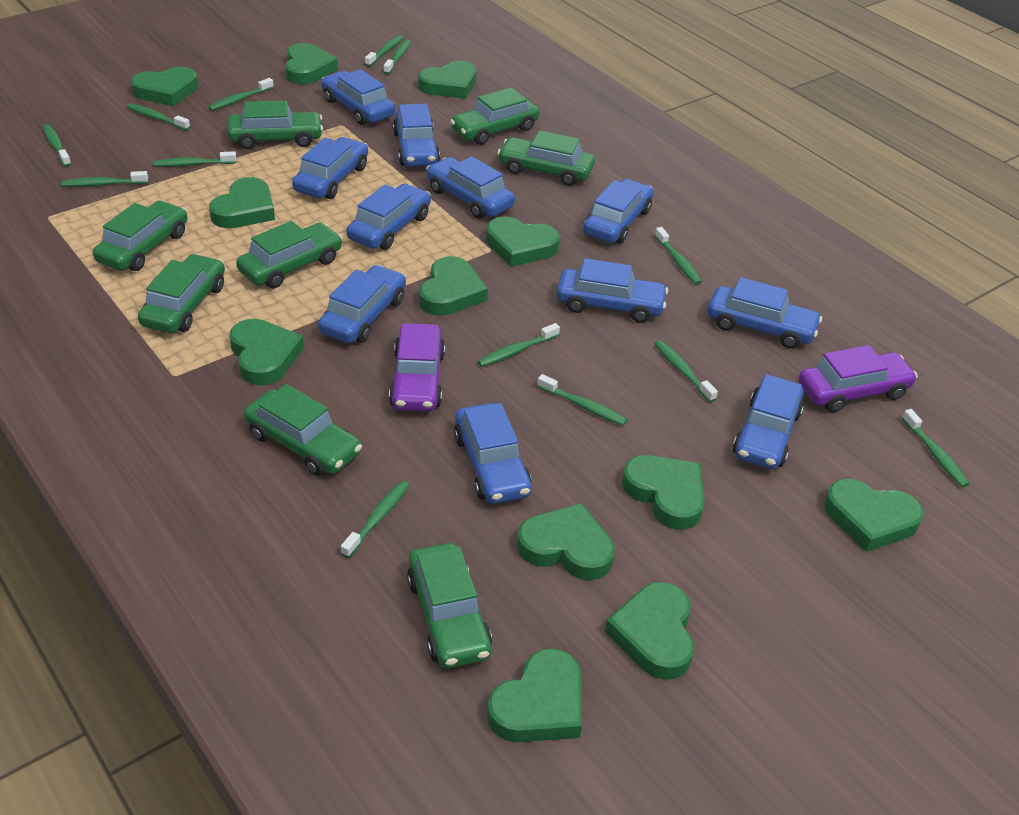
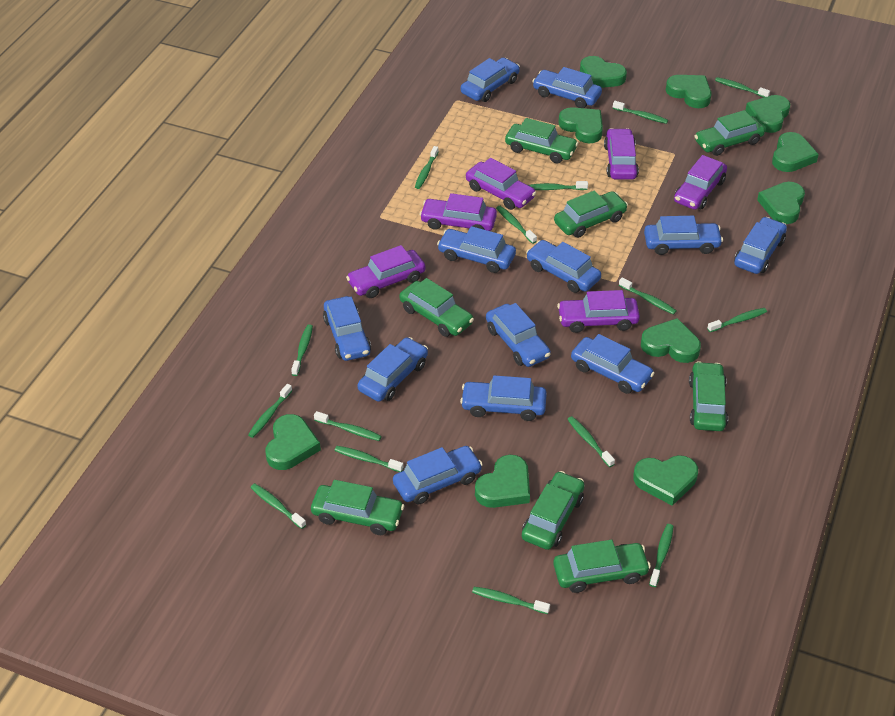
blue car: [292,137,368,199] [318,265,406,343] [321,69,395,125] [347,184,431,250] [393,104,440,167] [426,156,515,219] [454,403,532,504] [557,258,668,323] [583,179,653,244] [708,277,822,349] [733,374,804,469] = 11 -> [323,296,371,361] [358,337,428,402] [393,446,483,504] [437,226,516,273] [460,375,547,421] [461,58,520,102] [486,303,551,367] [526,240,601,293] [532,67,602,108] [571,334,655,394] [644,216,723,255] [734,217,787,274] = 12
green heart: [131,67,198,106] [209,177,275,228] [230,319,304,386] [285,43,338,85] [418,61,477,99] [419,256,488,316] [486,216,560,267] [487,648,582,742] [517,503,615,580] [605,582,695,680] [622,455,705,530] [824,479,924,552] = 12 -> [265,414,321,470] [475,454,530,508] [558,107,603,143] [580,56,627,88] [633,455,698,506] [641,318,701,363] [666,75,712,108] [745,95,790,133] [757,182,805,224] [772,132,819,172] = 10
green toothbrush: [43,124,71,167] [62,171,148,187] [126,104,190,130] [154,151,236,167] [208,78,274,111] [341,481,409,558] [365,35,404,67] [384,40,411,74] [477,323,560,367] [537,374,627,426] [655,227,702,285] [655,340,718,402] [902,409,969,487] = 13 -> [248,384,292,438] [251,484,306,529] [291,324,313,376] [314,411,382,441] [334,446,403,472] [415,146,438,189] [472,587,550,614] [496,206,537,244] [529,181,588,190] [568,416,615,467] [613,101,668,124] [619,277,677,315] [649,524,674,587] [707,308,767,332] [715,77,770,97] = 15
purple car: [389,323,445,412] [798,345,918,412] = 2 -> [346,245,425,298] [420,193,497,231] [466,158,536,210] [557,290,640,333] [604,128,639,180] [674,155,727,210] = 6

